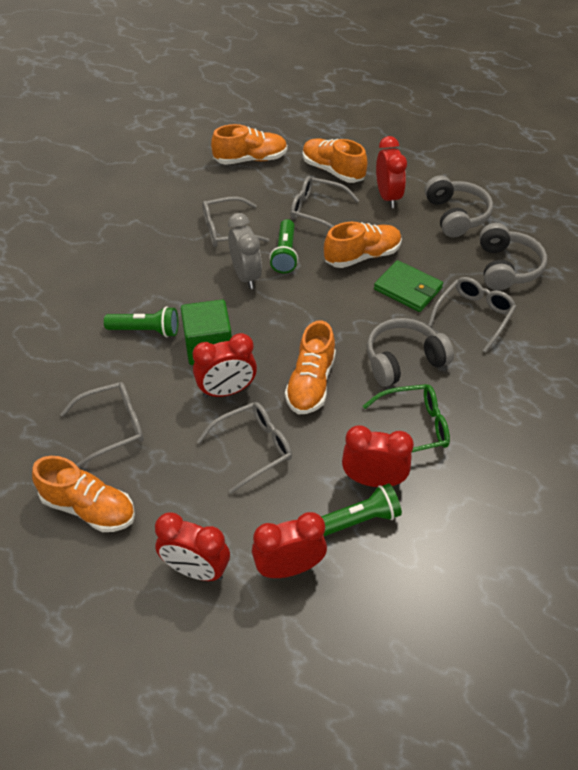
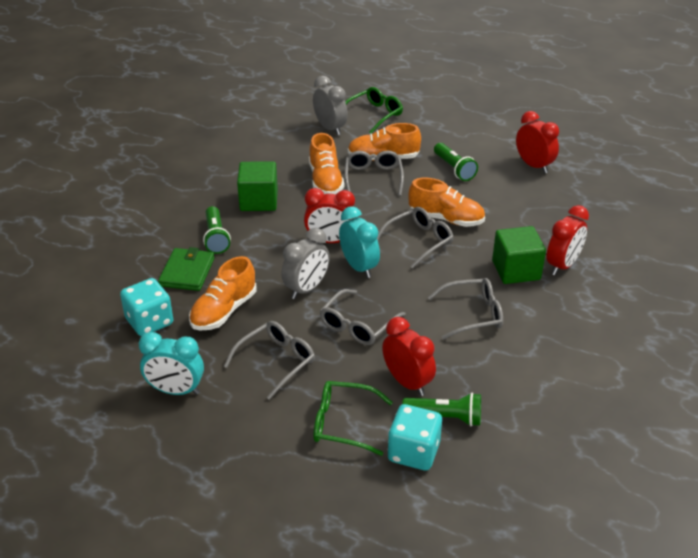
green cube: [181,300,232,365] = 1 -> [237,161,278,211] [492,226,546,284] = 2
green glasses: [363,384,450,453] = 1 -> [314,381,393,456] [345,87,403,134] = 2
grey clock: [228,213,262,289] = 1 -> [281,228,330,299] [313,76,348,135] = 2
grey headphones: [367,318,454,387] [424,176,493,237] [479,223,547,290] = 3 -> none = 0
orange shoe: [32,456,135,532] [211,124,287,165] [285,321,336,414] [303,138,367,183] [324,222,402,268] = 5 -> [189,256,257,330] [309,133,344,194] [348,123,421,161] [408,178,485,227] = 4
red clock: [155,512,230,581] [193,333,257,398] [252,512,327,578] [342,426,414,487] [376,136,407,208] = 5 -> [304,188,356,243] [382,317,436,396] [516,111,559,173] [547,205,589,275] = 4
turquoise clock: none = 0 -> [139,332,204,395] [339,206,380,278] = 2
turquoise dice: none = 0 -> [120,278,173,336] [388,404,442,471] = 2

